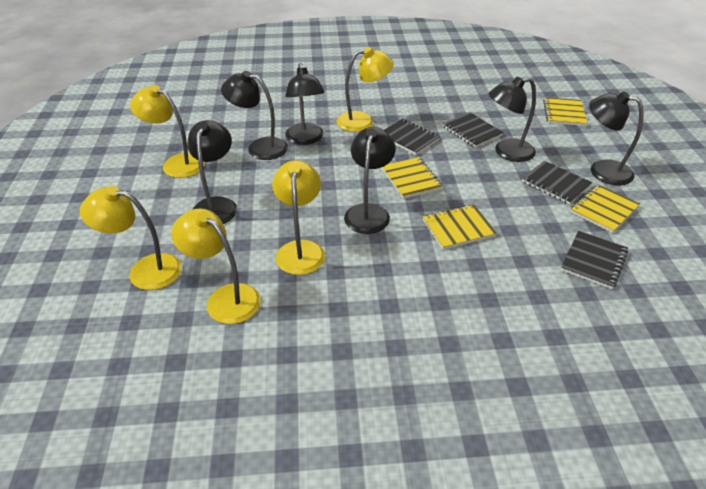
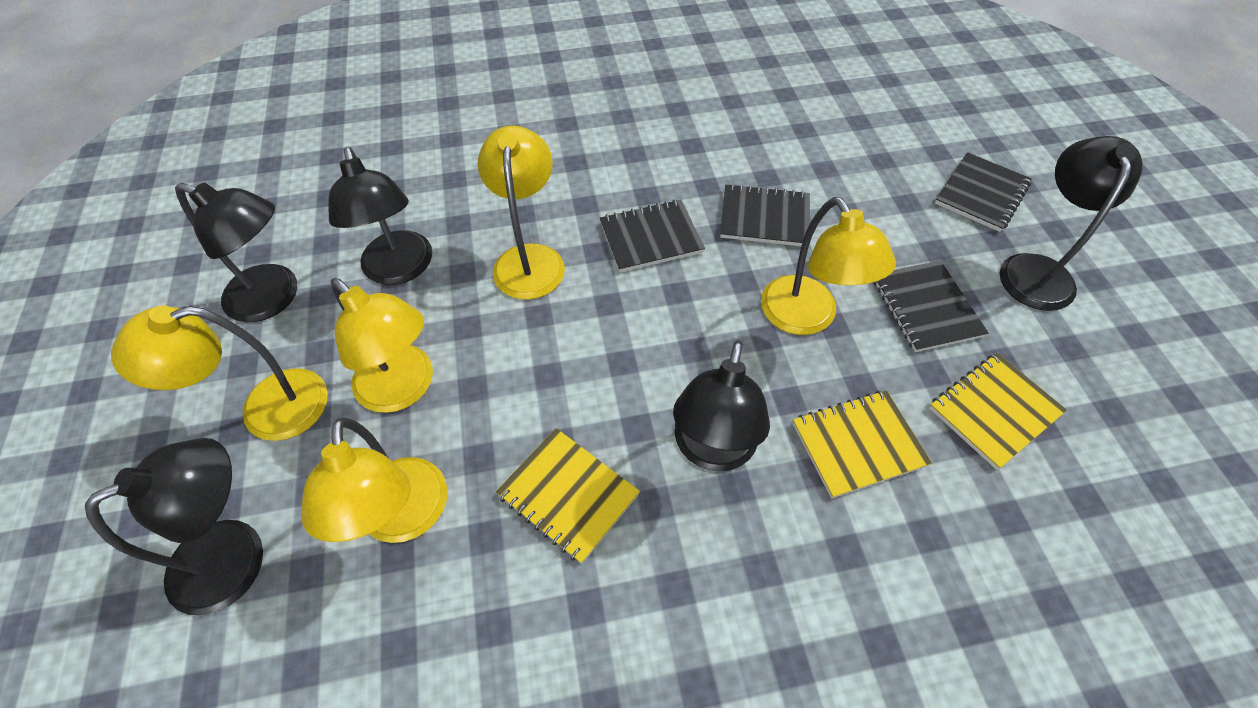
black lamp: [187,120,237,224] [221,71,288,160] [285,63,325,145] [344,127,396,234] [489,77,536,162] [589,91,644,185] = 6 -> [85,438,263,616] [175,182,297,322] [328,147,432,285] [673,340,770,472] [1000,136,1142,311] = 5
yellow notebook: [382,157,443,199] [423,204,497,249] [543,97,587,126] [570,184,640,233] = 4 -> [496,428,640,564] [792,390,932,499] [929,353,1067,470] = 3

